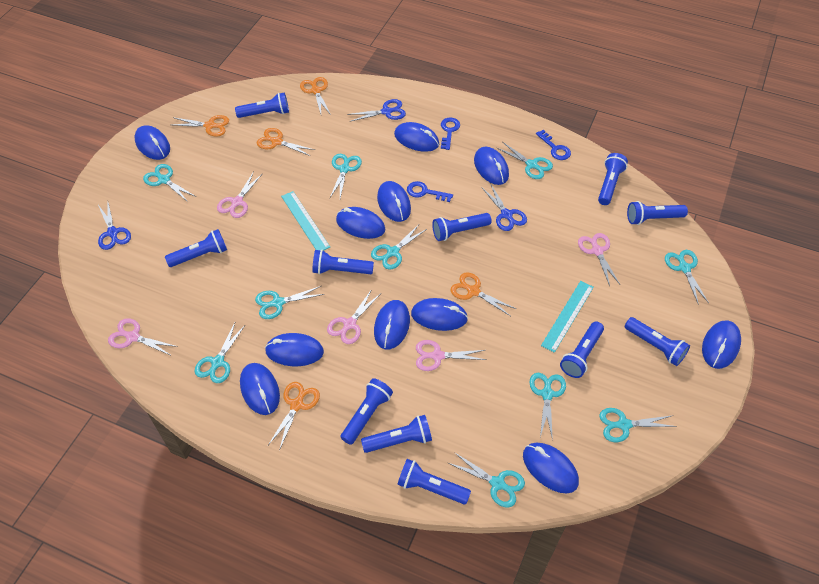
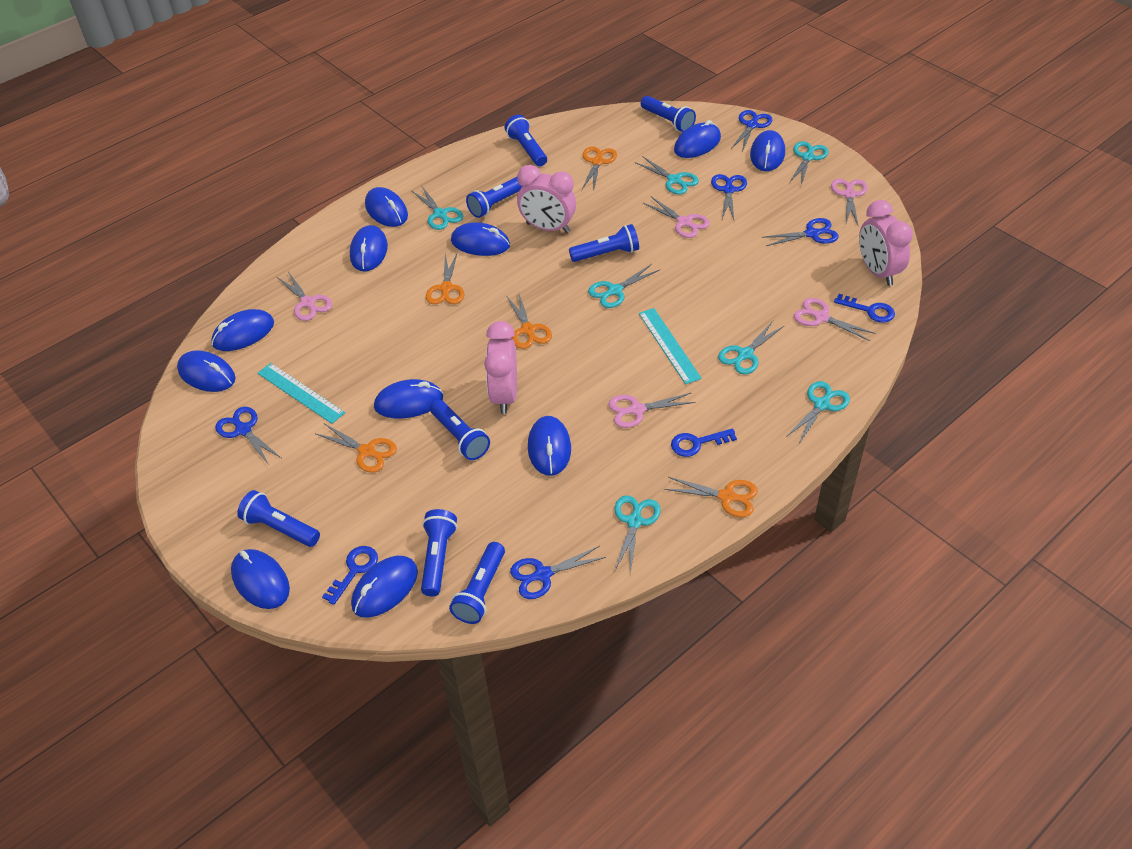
blue flashlight: [165,229,227,267] [235,92,289,118] [312,250,374,274] [340,378,393,445] [361,415,432,453] [397,459,471,504] [432,213,492,241] [560,322,604,378] [598,153,628,205] [625,317,690,366] [627,201,688,225] = 11 -> [237,490,320,547] [421,509,457,596] [430,400,490,460] [449,542,505,624] [466,177,522,218] [505,115,547,166] [569,224,639,262] [641,96,696,132] = 8
blue scissors: [98,203,131,250] [347,99,406,122] [481,183,527,231] = 3 -> [215,407,281,465] [510,546,606,599] [711,174,747,220] [731,110,773,151] [761,218,839,246] = 5
pink clock: none = 0 -> [484,321,517,414] [517,165,576,233] [859,200,913,286] = 3
turquoise scissors: [143,164,196,202] [195,323,246,383] [255,286,325,319] [330,154,362,198] [371,224,427,270] [448,452,525,508] [497,142,553,179] [529,373,566,441] [599,408,677,442] [665,250,709,305] = 10 -> [412,185,463,230] [588,264,660,308] [614,495,661,574] [634,156,699,195] [718,321,785,374] [786,381,850,443] [789,141,829,185] = 7

